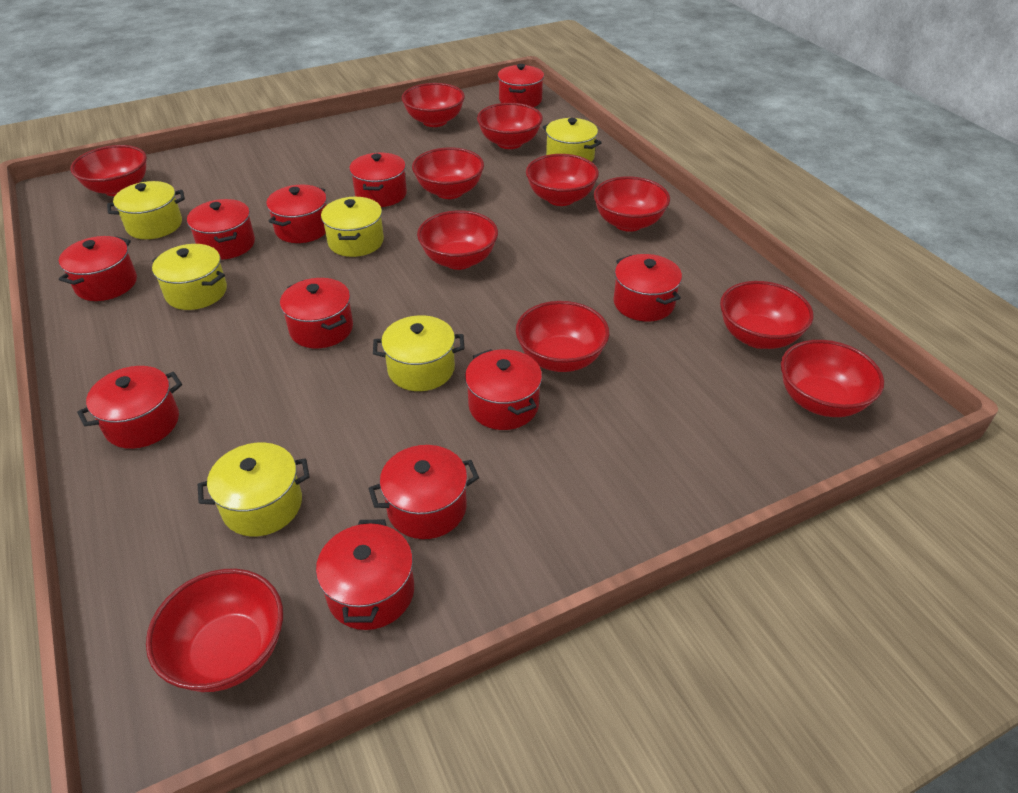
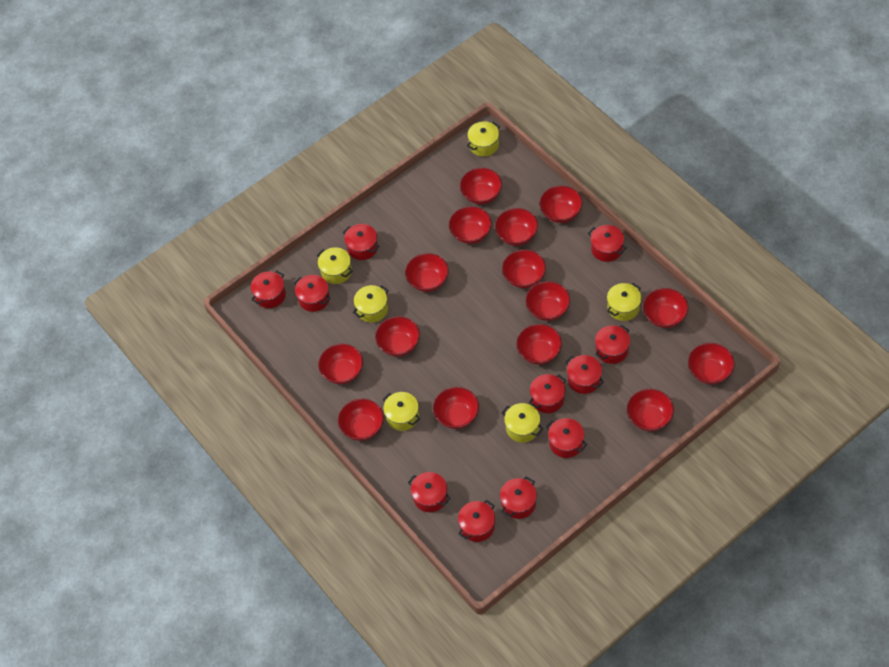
red bowl: [70,145,147,196] [146,569,283,692] [402,83,465,127] [412,147,484,199] [417,210,498,270] [477,103,543,149] [516,301,610,372] [526,154,599,206] [594,176,670,232] [720,281,814,349] [781,340,884,417] = 11 -> [318,343,363,384] [338,398,384,441] [375,316,420,356] [405,253,449,292] [433,387,479,429] [449,206,492,244] [460,168,502,204] [495,208,538,246] [502,249,546,288] [516,324,562,365] [526,281,570,321] [540,186,582,223] [627,389,674,431] [643,288,688,328] [688,343,735,384] = 15

